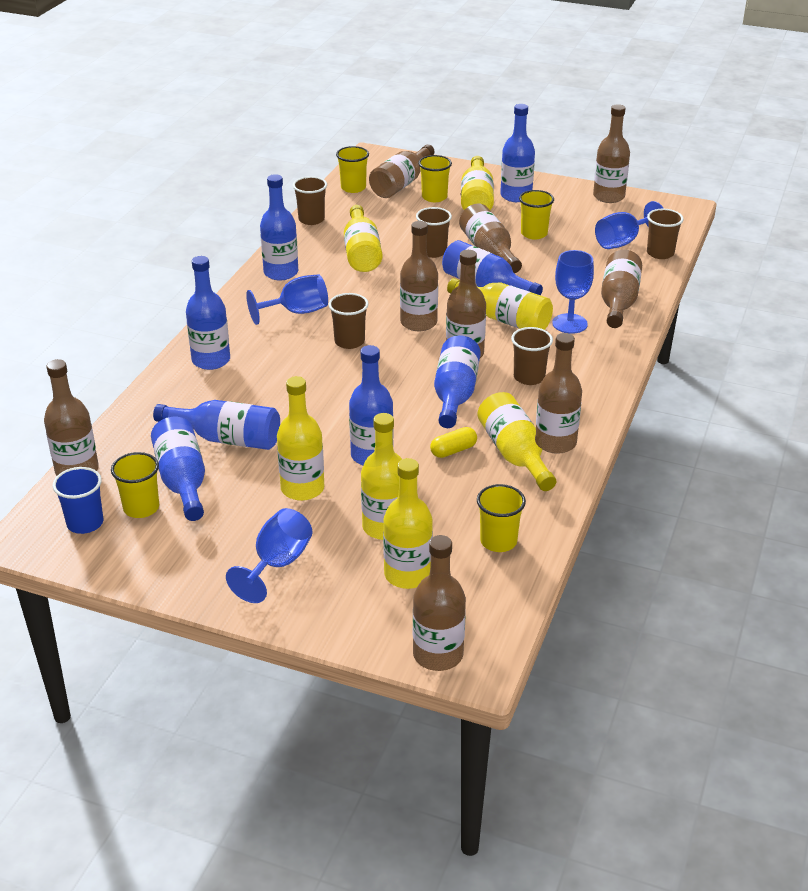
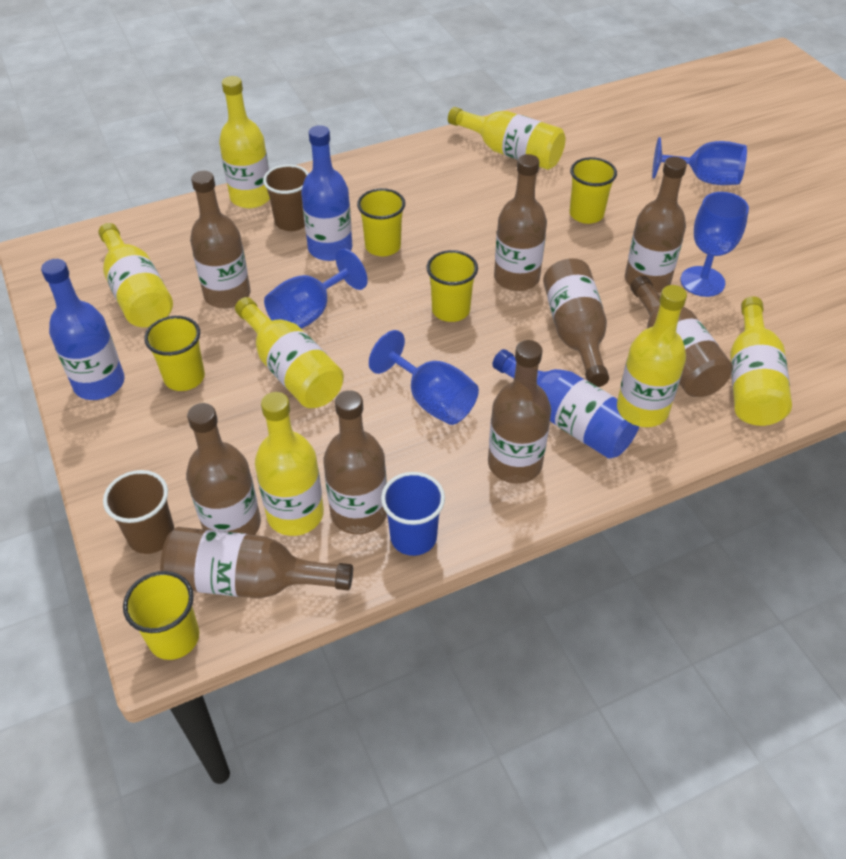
blue bottle: [151,417,205,521] [153,400,280,450] [186,256,230,370] [260,174,298,281] [349,345,393,465] [434,335,481,428] [442,240,543,295] [500,104,535,202] = 8 -> [41,259,125,400] [301,125,353,261] [492,349,641,459] = 3
brown cup: [293,176,327,225] [329,293,369,349] [416,207,452,258] [511,327,553,385] [647,209,684,259] = 5 -> [103,470,175,554] [263,165,309,231] = 2
yellow capsule: [430,427,477,458] = 1 -> none = 0

